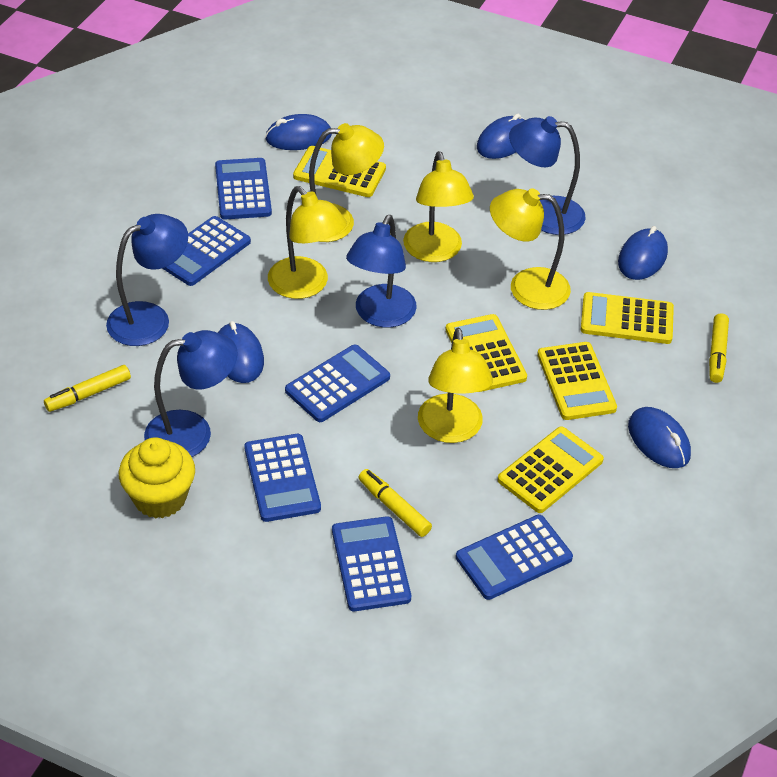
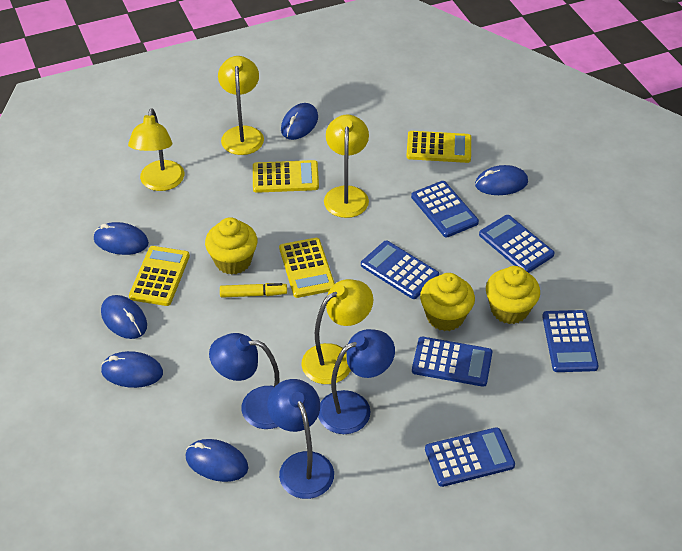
blue lamp: [106,214,188,346] [144,330,238,457] [346,215,417,328] [509,116,586,235] = 4 -> [209,333,279,429] [267,379,334,499] [318,329,395,434] = 3
blue mouse: [218,321,264,383] [265,114,332,150] [477,114,525,159] [618,226,668,280] [628,407,691,468] = 5 -> [94,222,149,255] [101,295,147,339] [101,351,163,388] [185,439,248,482] [281,103,318,140] [475,165,528,195] = 6
yellow calculator: [293,146,386,197] [445,314,527,392] [498,426,604,513] [537,342,617,420] [581,292,674,344] = 5 -> [129,246,190,306] [253,160,319,193] [279,238,335,298] [406,131,471,163] = 4
yellow cupcake: [119,437,195,519] = 1 -> [205,217,258,275] [420,273,475,331] [486,266,540,324] = 3
yellow lamp: [268,186,347,299] [309,123,384,242] [403,151,474,262] [418,328,493,443] [490,188,571,310] = 5 -> [128,108,184,191] [218,56,264,155] [302,279,373,384] [324,114,369,218] = 4
yellow marker: [44,365,131,412] [358,469,432,537] [709,313,729,383] = 3 -> [220,283,287,298] = 1

